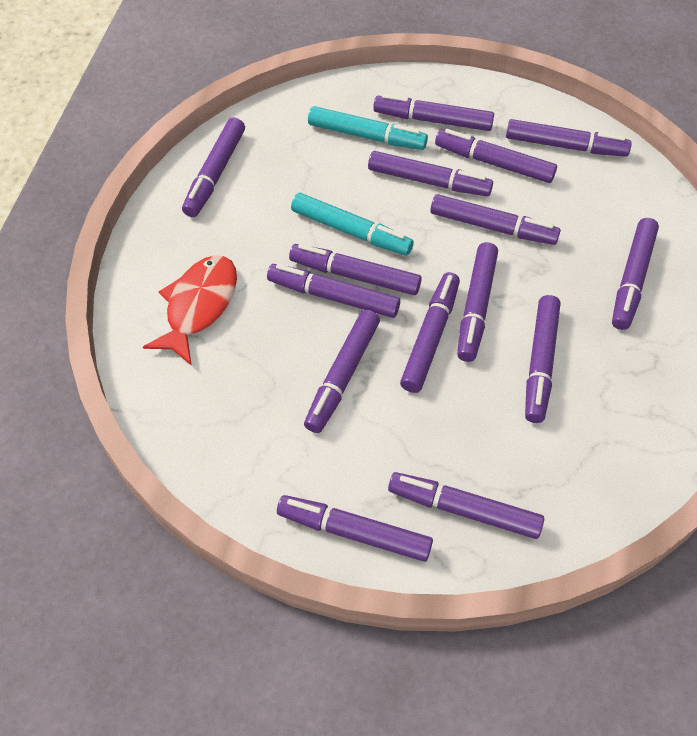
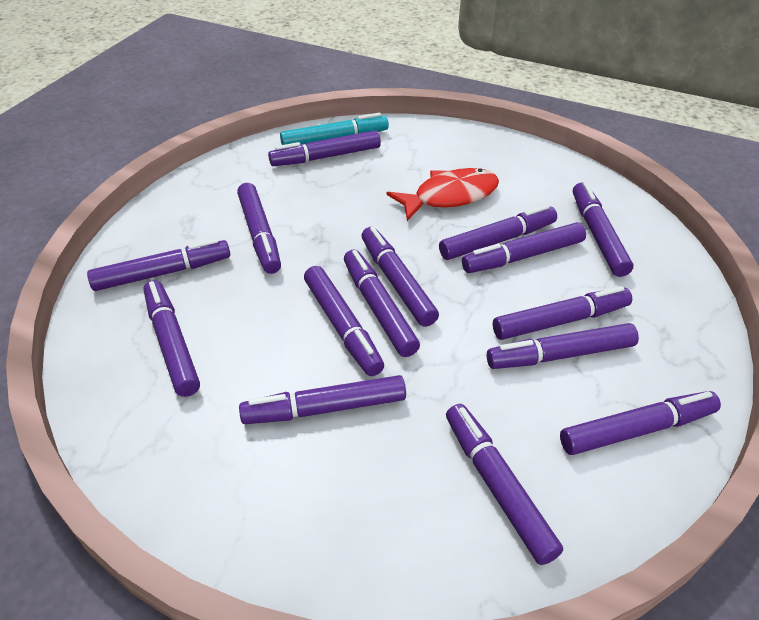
turquoise marker: [291,193,414,256] [308,106,428,150] = 2 -> [280,113,389,145] = 1

